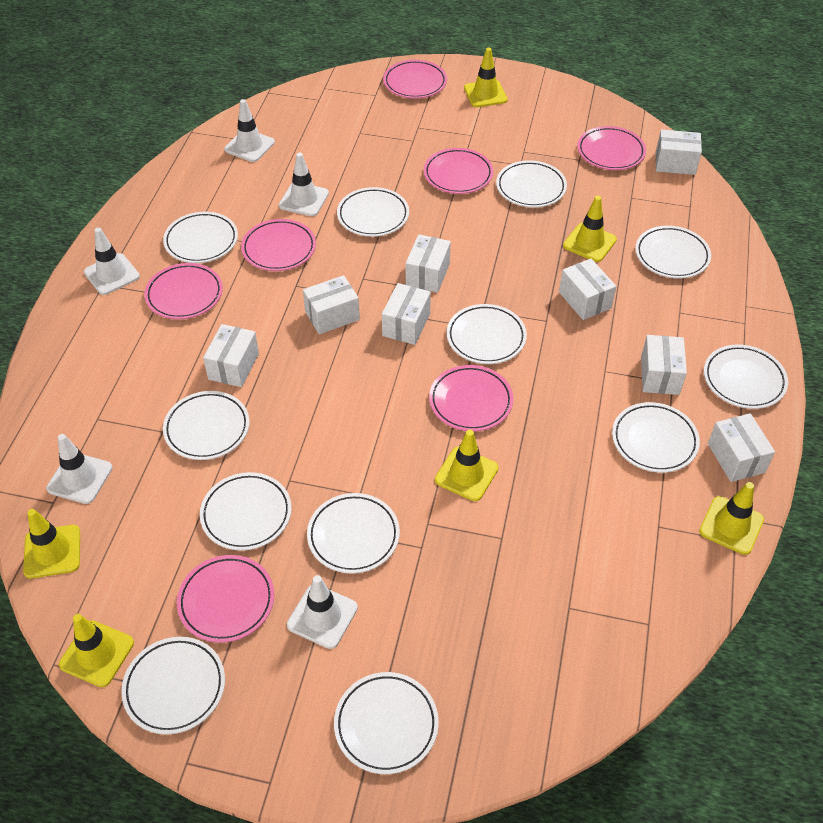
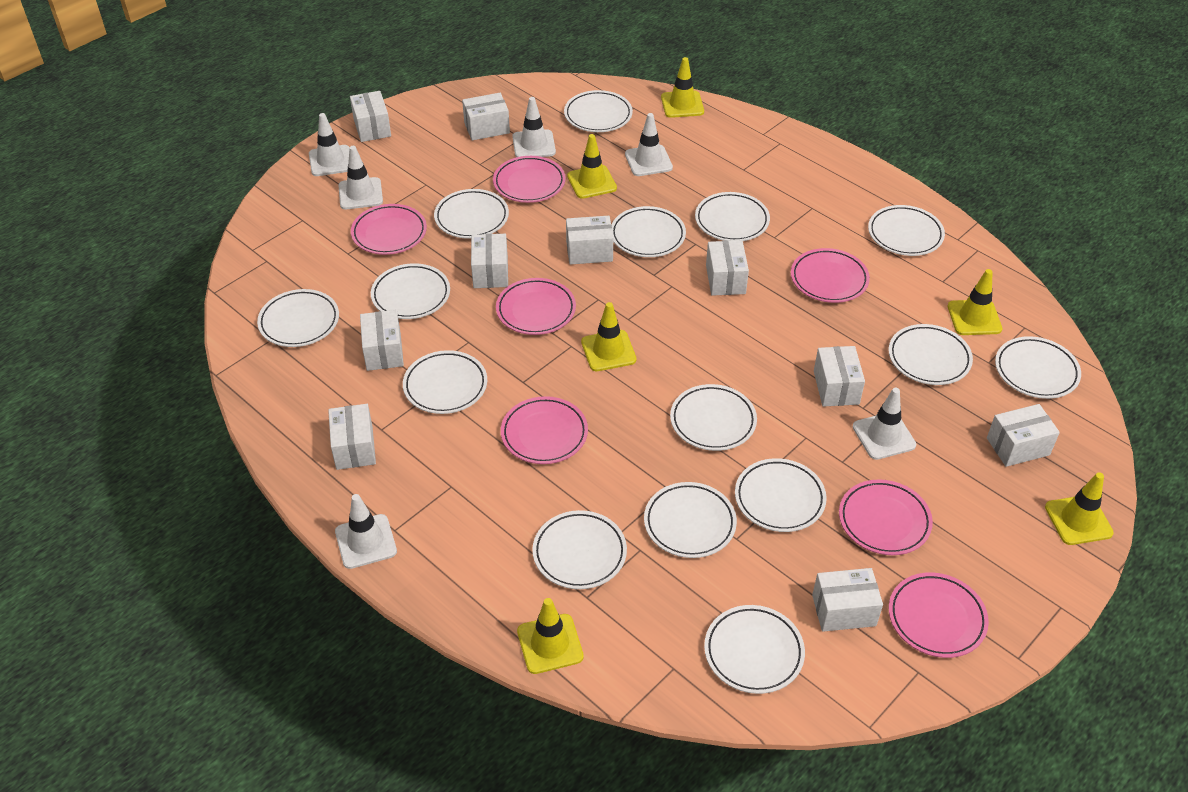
white box: [203,324,259,387] [303,275,360,334] [382,283,431,345] [406,234,451,293] [559,259,616,320] [641,335,687,395] [655,130,702,175] [708,413,775,482] = 8 -> [328,404,376,470] [350,91,391,142] [360,310,404,371] [462,93,510,140] [471,234,508,288] [566,216,613,265] [706,240,749,296] [812,568,883,632] [814,346,865,407] [987,404,1060,467] = 10
white plate: [121,637,225,735] [163,212,238,263] [163,391,249,460] [200,472,292,551] [307,493,400,574] [334,672,439,774] [337,187,409,237] [447,304,527,364] [496,160,567,208] [612,402,700,473] [635,226,711,279] [704,344,788,409] = 12 -> [257,289,339,347] [371,263,450,319] [403,350,487,414] [434,189,509,239] [532,510,627,589] [564,90,633,132] [611,206,686,257] [644,482,737,558] [670,384,757,451] [695,192,770,241] [704,605,805,694] [735,458,827,532] [868,205,945,256] [889,324,973,385] [995,336,1081,399] = 15
white traffic cone: [46,434,112,504] [84,227,140,295] [224,99,275,162] [279,153,329,216] [287,575,358,649] = 5 -> [309,113,350,176] [335,494,397,569] [338,146,383,209] [512,97,556,157] [625,113,673,176] [853,388,916,460] = 6

